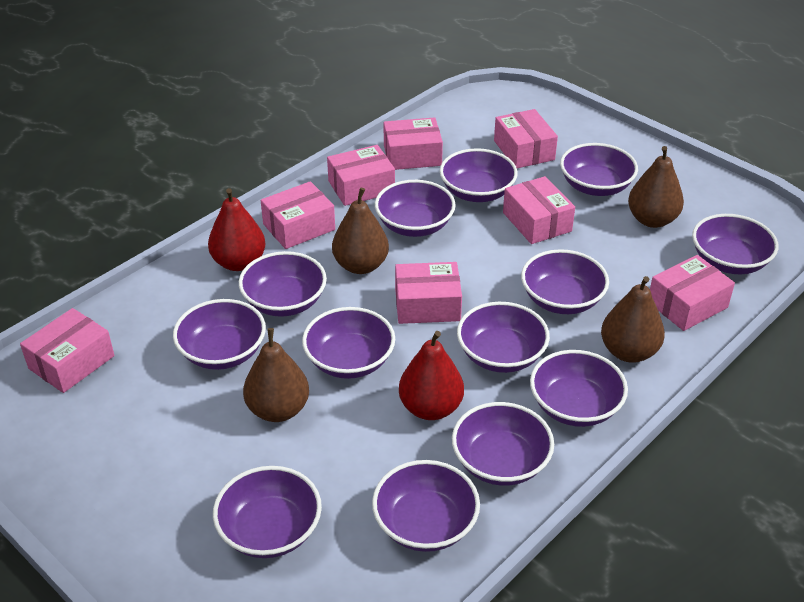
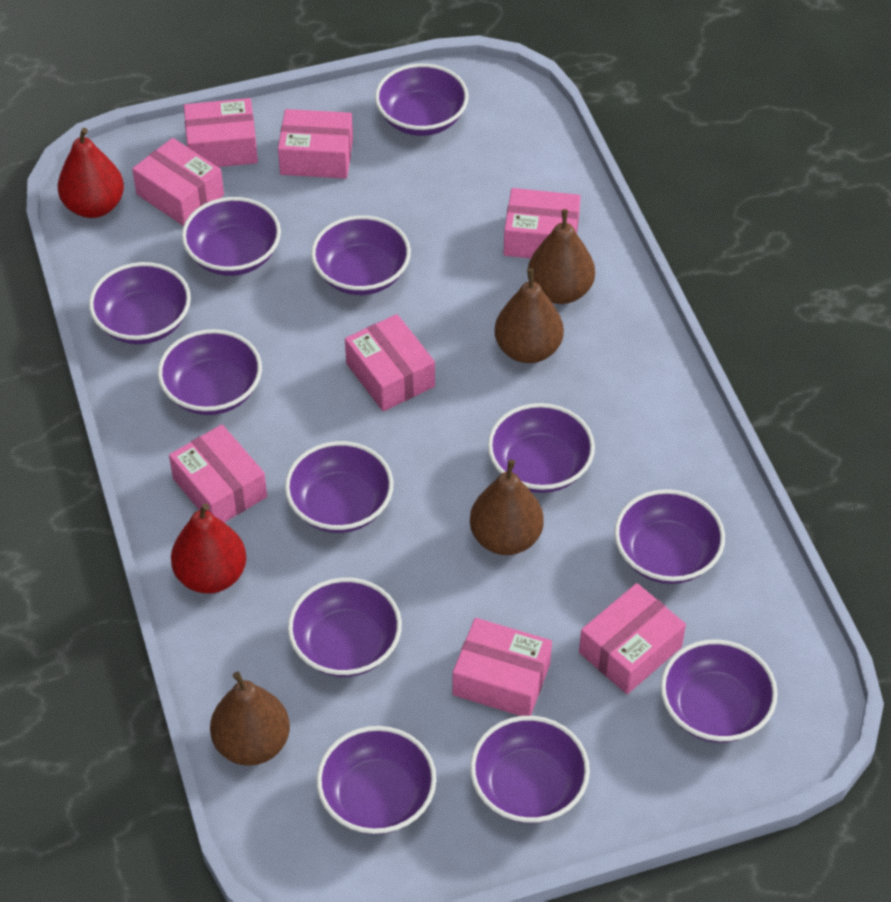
purple bowl: [173,299,266,370] [213,466,322,558] [239,251,327,317] [302,307,395,379] [372,460,480,552] [375,180,456,237] [440,148,518,202] [452,402,554,486] [457,302,550,373] [521,249,609,314] [530,350,628,427] [560,143,638,196] [692,214,778,274] = 13 -> [89,262,191,344] [158,329,262,415] [182,197,281,276] [285,441,394,533] [288,577,402,677] [311,215,411,295] [316,726,436,835] [375,63,468,136] [470,716,590,824] [488,403,595,493] [614,489,725,584] [660,639,778,743] = 12

